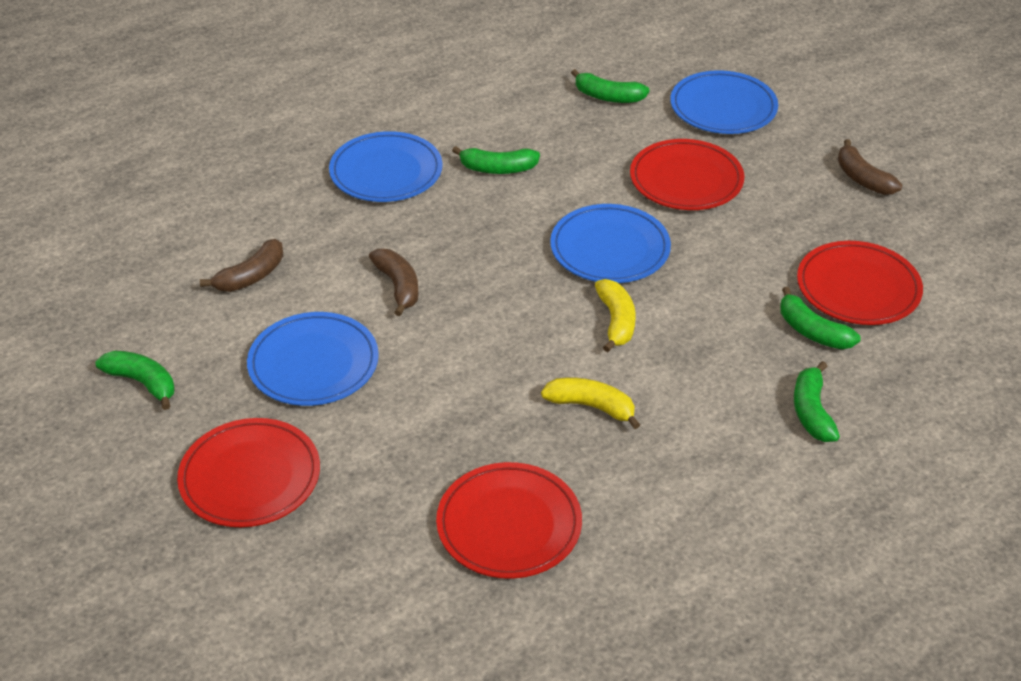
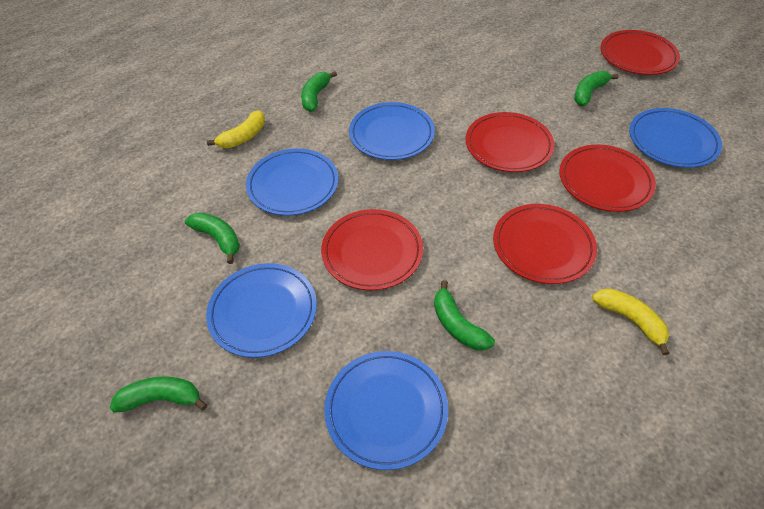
blue plate: [247,312,379,406] [329,131,443,202] [550,204,671,283] [670,70,778,134] = 4 -> [206,263,317,358] [246,148,338,216] [324,351,448,470] [349,102,435,160] [629,108,722,168] = 5
brown banana: [200,239,283,292] [369,249,419,316] [838,139,902,195] = 3 -> none = 0
red plate: [177,418,320,527] [436,462,582,579] [630,139,744,210] [797,241,923,325] = 4 -> [321,209,423,291] [466,112,554,172] [493,204,597,284] [559,145,656,212] [601,30,680,75] = 5

